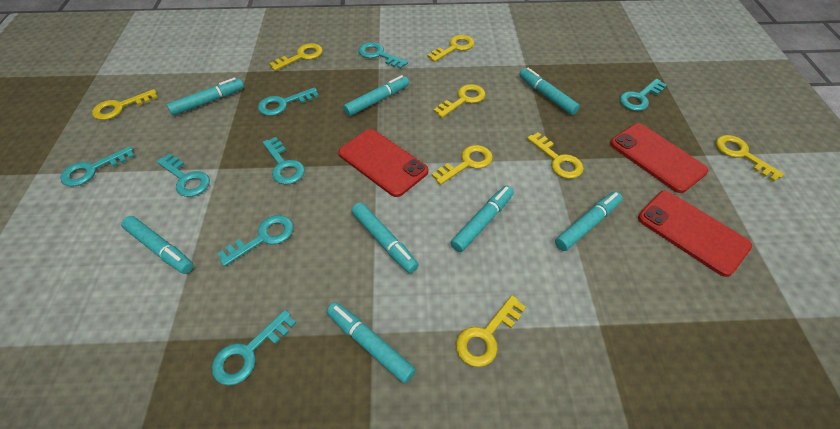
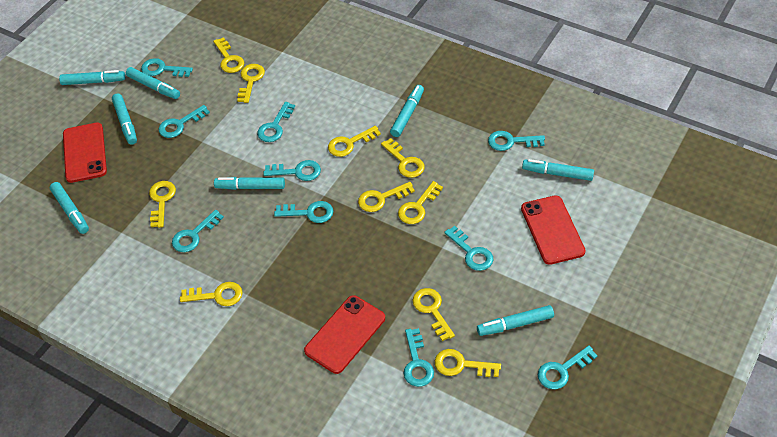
turquoise key: [60,146,135,187] [157,153,210,197] [212,310,296,386] [217,215,293,267] [258,87,319,116] [263,137,305,185] [358,42,408,69] [620,79,667,111] = 8 -> [141,58,193,77] [159,105,210,138] [172,210,224,252] [257,102,295,142] [263,160,321,181] [274,201,334,223] [403,328,434,387] [444,226,493,271] [488,131,545,151] [538,346,598,389] = 10
yellow key: [92,89,158,120] [269,43,323,71] [427,35,474,62] [432,145,493,185] [434,84,485,118] [456,295,526,367] [527,132,584,179] [716,135,784,182] = 8 -> [149,181,176,228] [180,282,243,306] [213,37,244,73] [237,64,265,103] [328,126,381,157] [358,182,415,212] [381,138,425,178] [398,181,443,224] [412,288,455,341] [435,349,501,377] = 10

